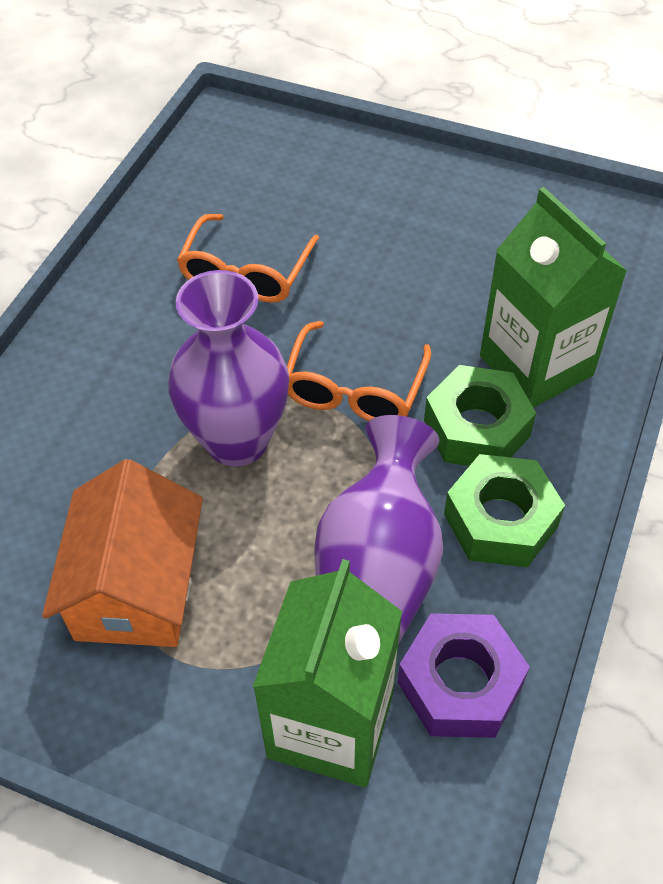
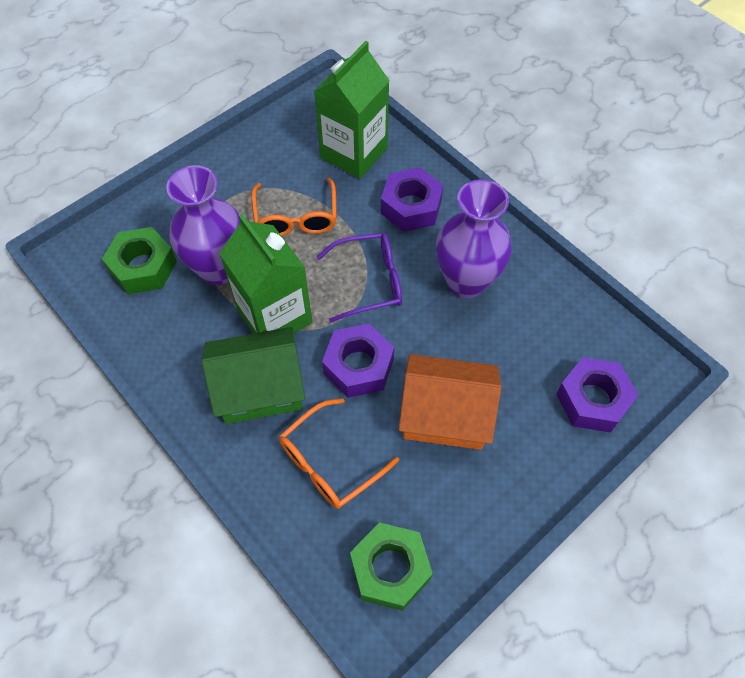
green house: none = 0 -> [201,327,305,424] = 1
purple glasses: none = 0 -> [317,233,402,322] = 1
purple nut: [398,613,530,738] = 1 -> [322,324,394,398] [381,167,444,232] [556,357,638,433] = 3

